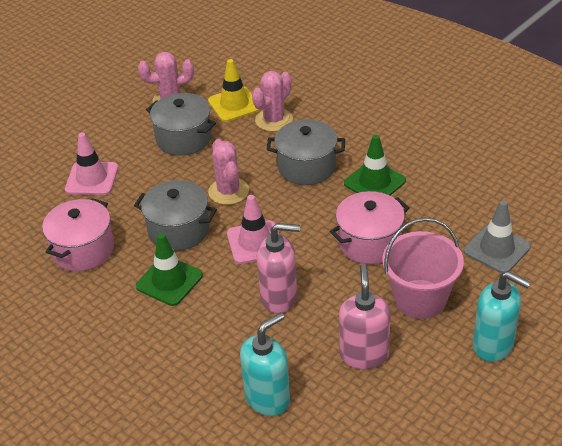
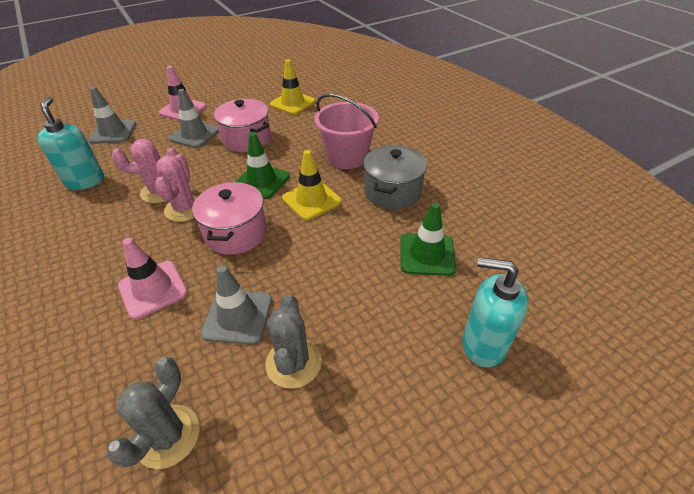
grey cactus: none = 0 -> [107,357,200,469] [265,295,322,389] = 2
grey pot: [134,180,217,251] [146,93,216,156] [267,119,345,185] = 3 -> [363,145,427,210] = 1
grey traffic cone: [464,200,531,273] = 1 -> [88,87,136,144] [168,89,219,148] [201,265,272,345] = 3
pink cactus: [138,52,194,103] [208,139,249,205] [252,71,293,132] = 3 -> [112,139,178,203] [155,154,198,222] = 2
pink soap dispenser: [257,223,300,313] [339,264,391,369] = 2 -> none = 0
yellow traffic cone: [208,59,261,122] = 1 -> [270,59,315,115] [282,150,342,220] = 2

